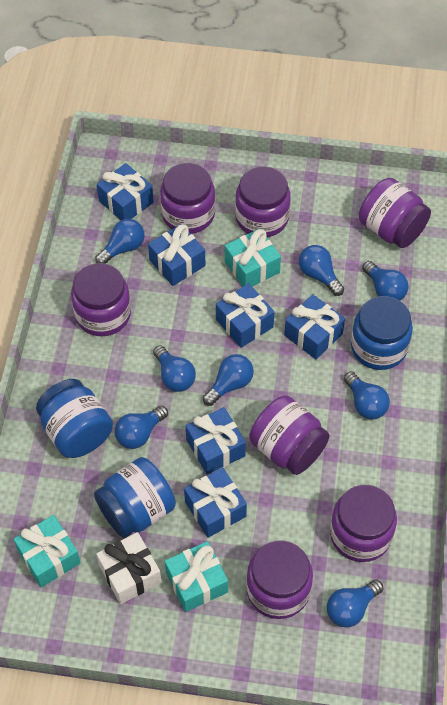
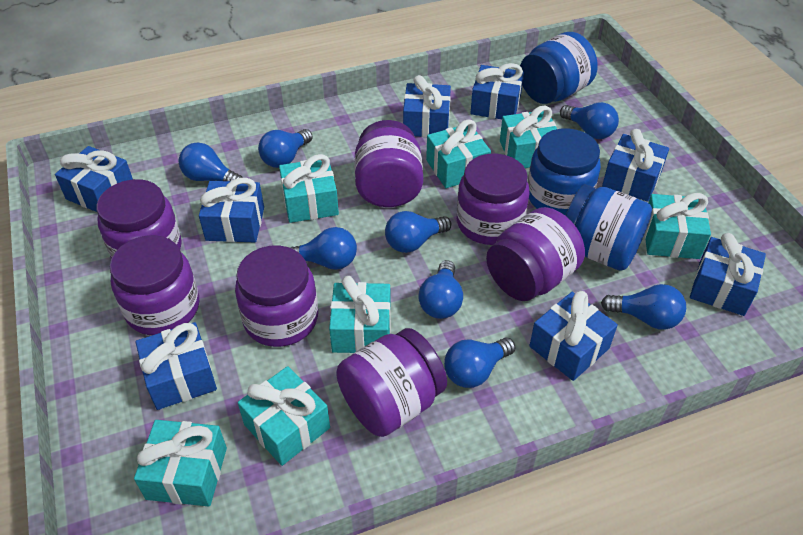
blue gift: [97,163,154,220] [148,224,205,286] [184,468,247,538] [186,407,246,475] [216,283,274,348] [284,294,345,359] = 6 -> [55,146,133,212] [136,322,217,410] [199,178,264,242] [403,75,451,137] [471,63,524,119] [529,291,618,381] [602,129,669,202] [690,233,766,316] = 8
turquoise gift: [14,515,81,587] [165,541,228,612] [225,228,281,286] = 3 -> [134,420,227,507] [238,366,330,466] [279,154,339,223] [329,276,391,353] [426,119,491,188] [500,106,557,168] [644,193,711,259] = 7
white gift: [96,532,161,604] = 1 -> none = 0

